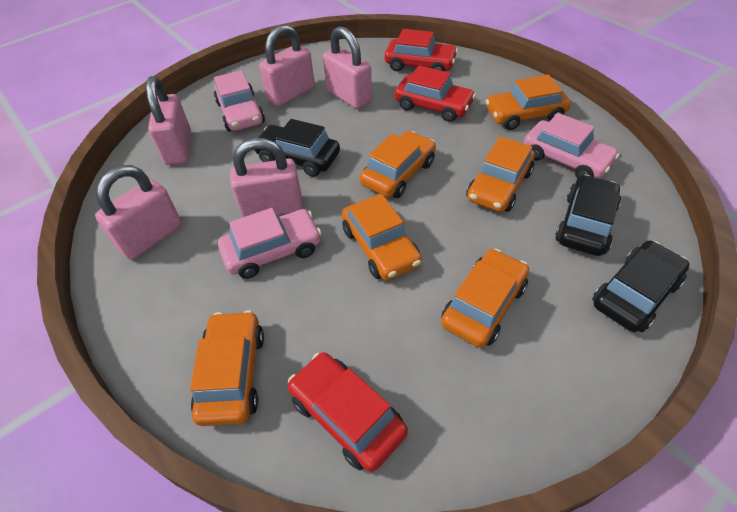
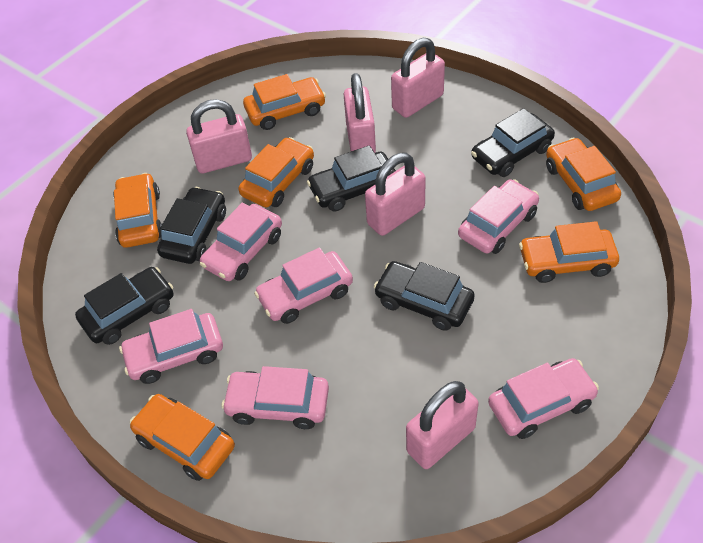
black car: [254,119,340,177] [555,175,621,256] [592,241,690,332] = 3 -> [75,267,173,345] [157,187,226,264] [307,145,396,212] [374,261,475,331] [471,108,555,177] = 5
pink car: [214,70,265,132] [218,208,322,279] [524,113,620,178] = 3 -> [119,309,223,384] [200,203,282,281] [221,366,329,429] [254,247,353,324] [458,179,539,254] [488,358,599,439] = 6
red car: [288,352,408,472] [384,29,458,71] [395,65,476,122] = 3 -> none = 0

